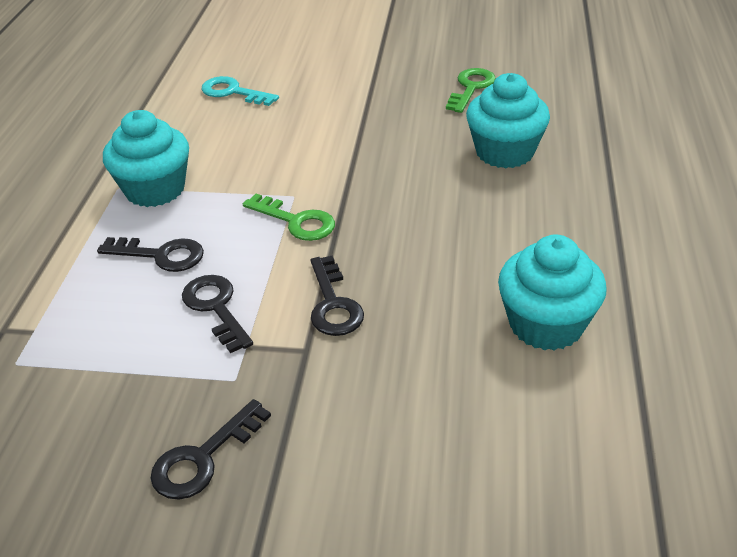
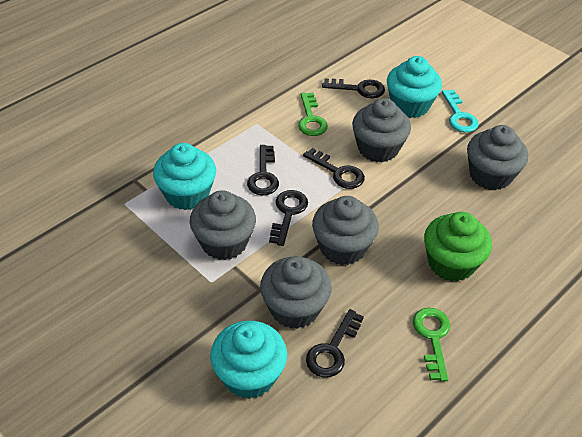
black key: [97,237,204,272] [151,399,271,500] [182,275,253,353] [311,256,364,336] = 4 -> [247,145,279,196] [269,190,308,246] [303,148,365,189] [306,309,364,378] [322,78,385,98] = 5
green cupcake: none = 0 -> [424,212,492,282] = 1
grey cupcake: none = 0 -> [189,190,256,260] [260,256,331,329] [312,196,379,265] [352,98,411,162] [467,125,528,191] = 5

